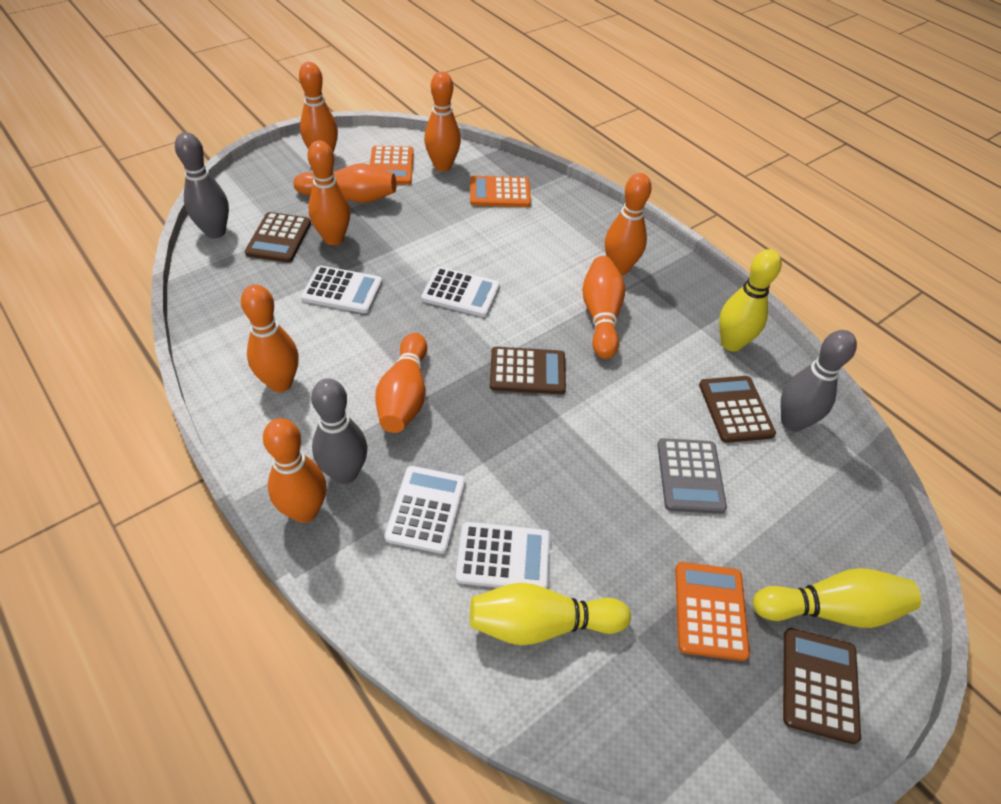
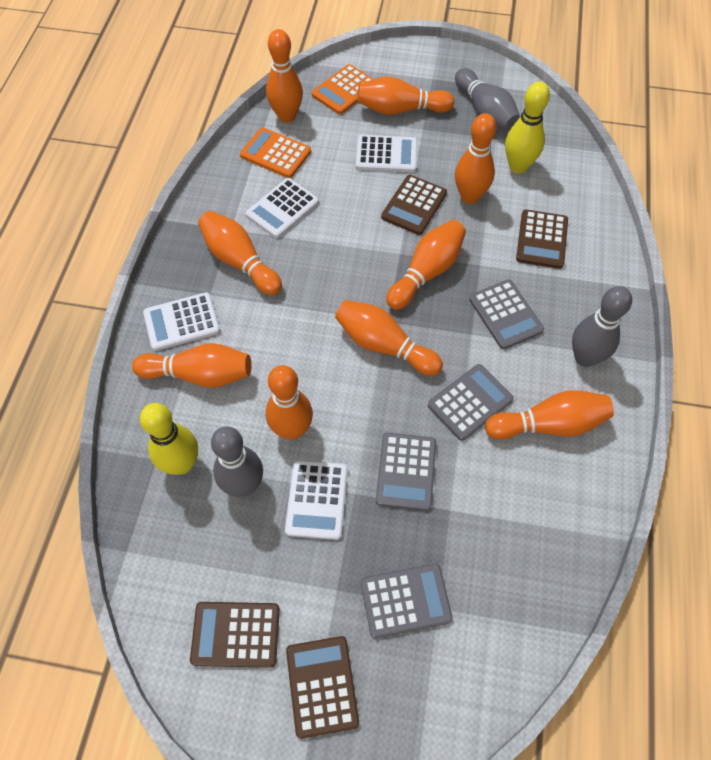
grey calculator: [657,438,727,514] = 1 -> [361,563,453,638] [376,433,436,511] [428,364,514,441] [469,279,544,349] = 4
orange calculator: [370,146,414,185] [470,176,531,207] [675,562,750,661] = 3 -> [240,127,311,178] [312,64,373,114] = 2
yellow bowling pin: [470,583,631,645] [719,249,782,352] [753,568,921,628] = 3 -> [140,403,198,475] [505,82,550,173] = 2

